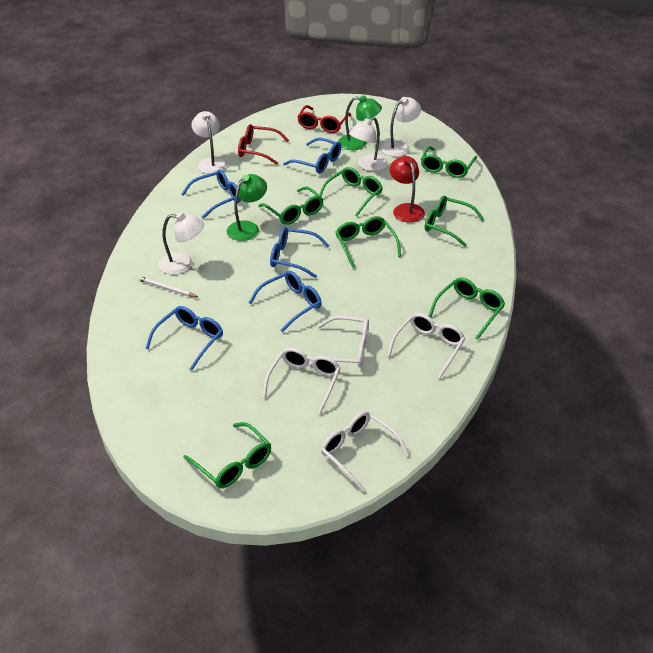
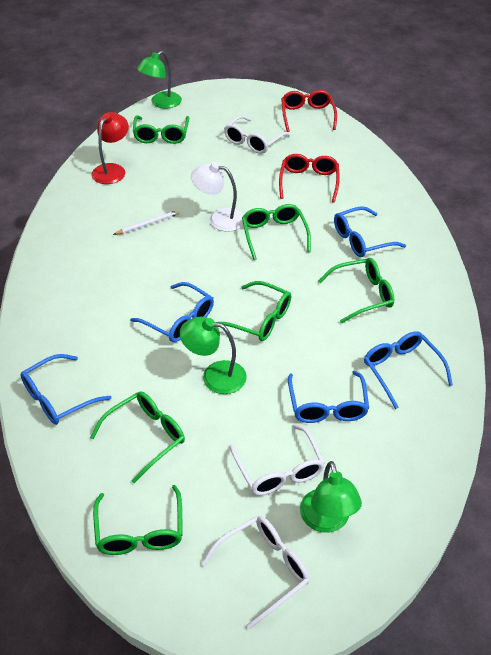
green glasses: [183,422,271,488] [258,186,324,225] [319,167,383,216] [336,216,401,268] [421,146,477,178] [424,195,485,247] [429,278,505,340] = 7 -> [90,392,185,483] [93,485,183,555] [133,115,189,144] [215,281,291,341] [242,204,311,260] [318,258,394,323] = 6
green lamp: [226,174,267,241] [338,95,382,150] = 2 -> [137,51,182,109] [180,317,247,394] [300,461,362,533] = 3
white glasses: [262,348,341,414] [309,316,369,368] [321,411,409,492] [387,313,466,378] = 4 -> [201,516,310,629] [224,115,290,154] [229,424,325,496] = 3
white lamp: [158,212,204,275] [192,111,227,174] [349,117,388,171] [380,97,421,157] = 4 -> [191,162,244,232] = 1

